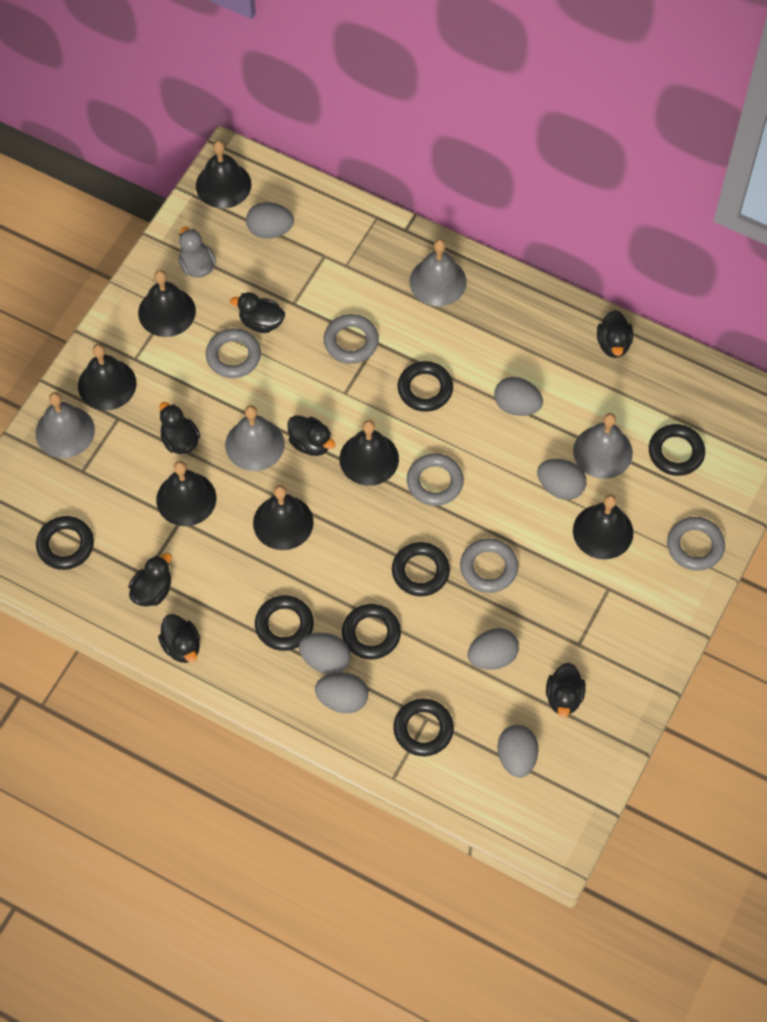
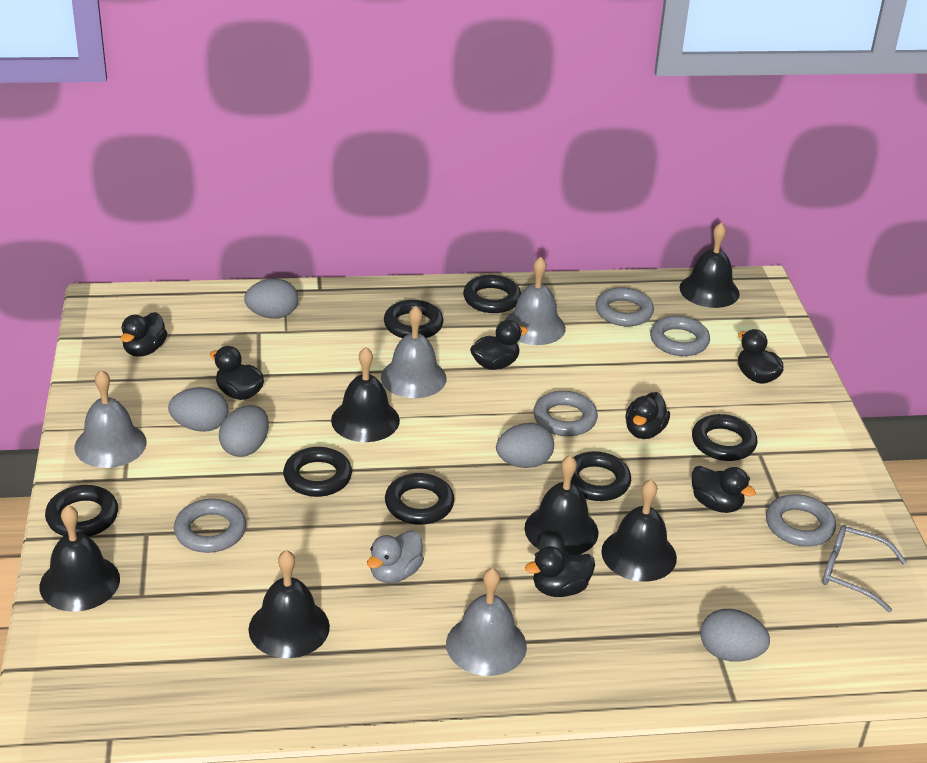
black bell: [78,344,137,410] [138,270,196,337] [156,461,216,526] [196,140,252,209] [253,485,314,550] [339,420,399,486] [573,494,633,559] = 7 -> [40,505,120,612] [249,550,330,658] [331,347,400,442] [524,455,599,555] [601,479,677,582] [679,222,740,308] = 6
grey egg: [246,202,294,238] [299,633,351,674] [315,673,368,713] [468,628,519,670] [494,377,543,416] [498,725,538,778] [537,459,586,500] = 7 -> [168,387,228,432] [219,405,269,457] [244,279,298,319] [496,423,554,468] [700,609,770,662] = 5
grey glasses: none = 0 -> [822,525,906,612] = 1

